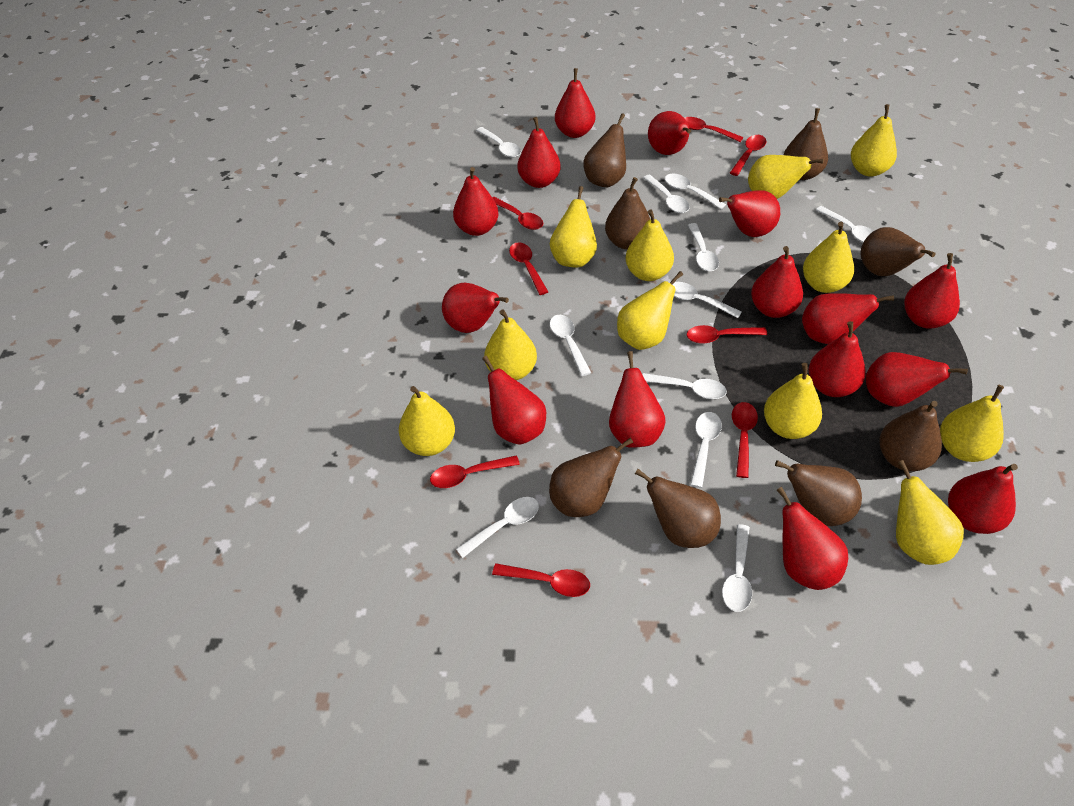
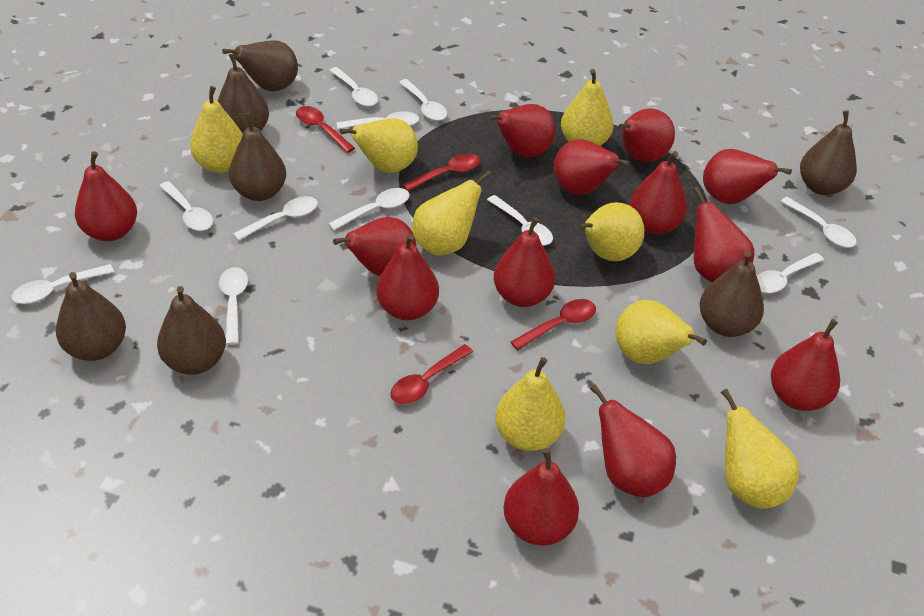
brown pear: [549,438,633,517] [583,113,626,187] [605,177,650,249] [635,469,721,548] [775,460,862,526] [784,108,828,180] [861,227,936,276] [879,401,942,471] = 8 -> [56,272,126,361] [157,286,226,375] [218,53,269,134] [222,40,298,91] [229,113,286,201] [699,251,764,337] [800,110,857,195] = 7
red pear: [442,283,509,333] [453,167,499,236] [482,356,546,445] [517,117,561,188] [555,68,595,138] [609,351,666,448] [648,111,691,155] [719,190,780,237] [751,246,803,318] [777,487,848,590] [802,293,894,344] [809,321,866,397] [866,352,968,407] [904,253,960,329] [948,464,1018,534] = 15 -> [75,151,137,241] [333,217,416,276] [376,234,439,320] [488,104,555,157] [494,217,555,307] [503,448,579,546] [554,139,630,195] [590,384,676,497] [618,109,675,162] [629,151,687,235] [693,186,754,283] [703,149,792,204] [771,319,840,411] = 13
red spoon: [430,455,520,488] [492,197,543,230] [492,563,590,597] [509,242,548,295] [684,117,743,142] [687,325,767,344] [730,135,766,176] [732,402,758,478] = 8 -> [296,106,355,153] [390,344,473,404] [402,153,480,191] [511,299,596,350] = 4
yellow pear: [399,386,455,456] [484,309,537,380] [550,186,597,268] [617,271,683,350] [626,209,674,281] [748,155,824,199] [764,363,822,439] [803,222,854,293] [851,104,897,177] [896,460,964,565] [940,385,1004,462] = 11 -> [190,86,243,173] [340,118,418,173] [413,170,492,256] [495,357,565,451] [561,69,614,146] [578,202,645,261] [615,300,707,364] [721,389,799,509] = 8

